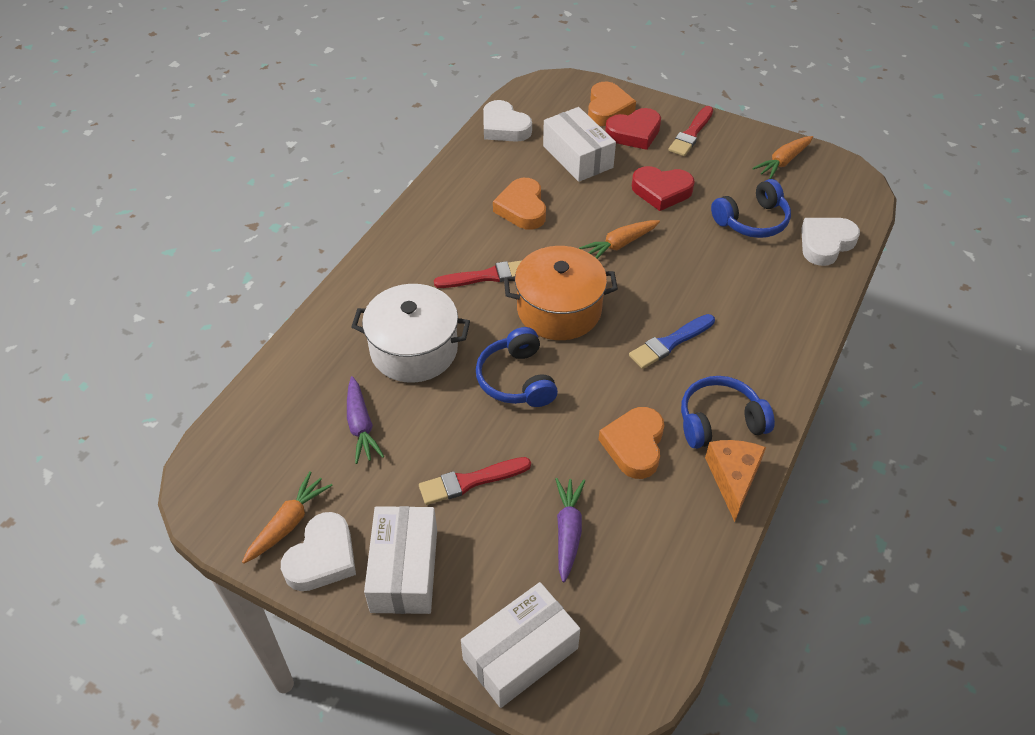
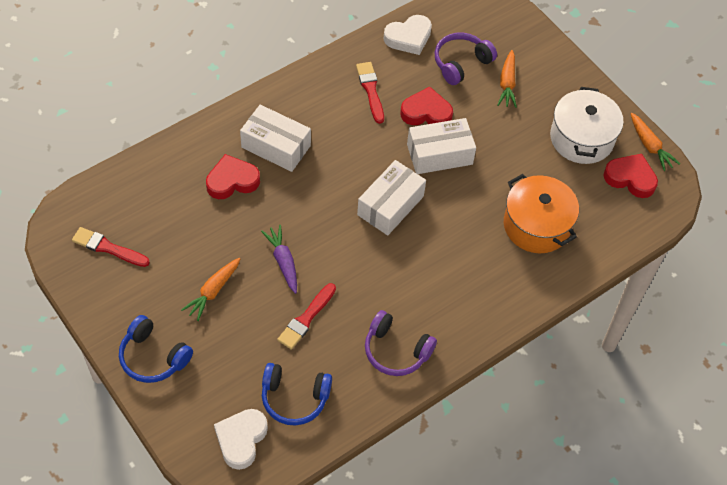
blue brush: [629,314,715,369] = 1 -> none = 0
blue headphones: [476,327,558,407] [681,376,775,449] [711,179,791,238] = 3 -> [119,315,193,383] [262,363,332,426] = 2
orange cheese: [705,440,766,522] = 1 -> none = 0
orange heart: [493,178,546,230] [588,82,636,126] [598,407,664,479] = 3 -> none = 0
purple carrot: [347,376,384,464] [555,478,585,582] = 2 -> [261,225,297,294] = 1
purple headphones: none = 0 -> [365,310,437,376] [434,33,497,85] = 2
red heart: [605,108,661,150] [632,166,695,211] = 2 -> [206,154,260,199] [400,86,453,125] [603,154,658,198] = 3
white heart: [281,512,356,591] [483,100,532,142] [801,218,860,266] = 3 -> [214,409,268,470] [384,15,432,55] = 2

